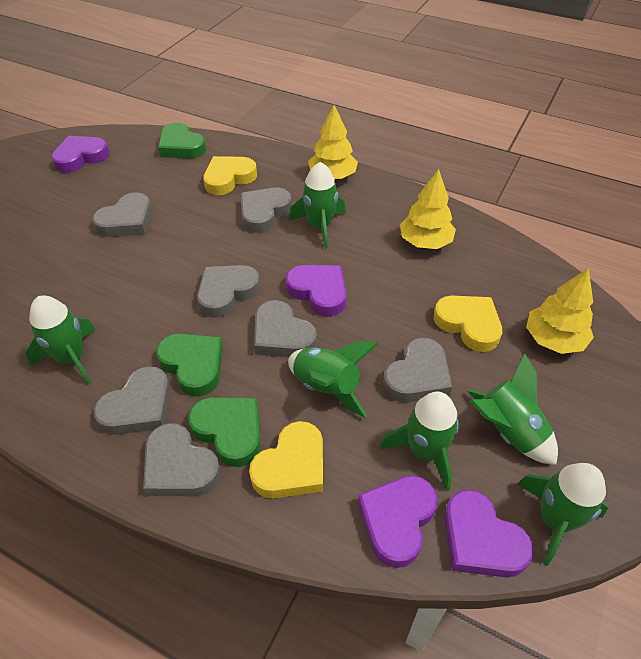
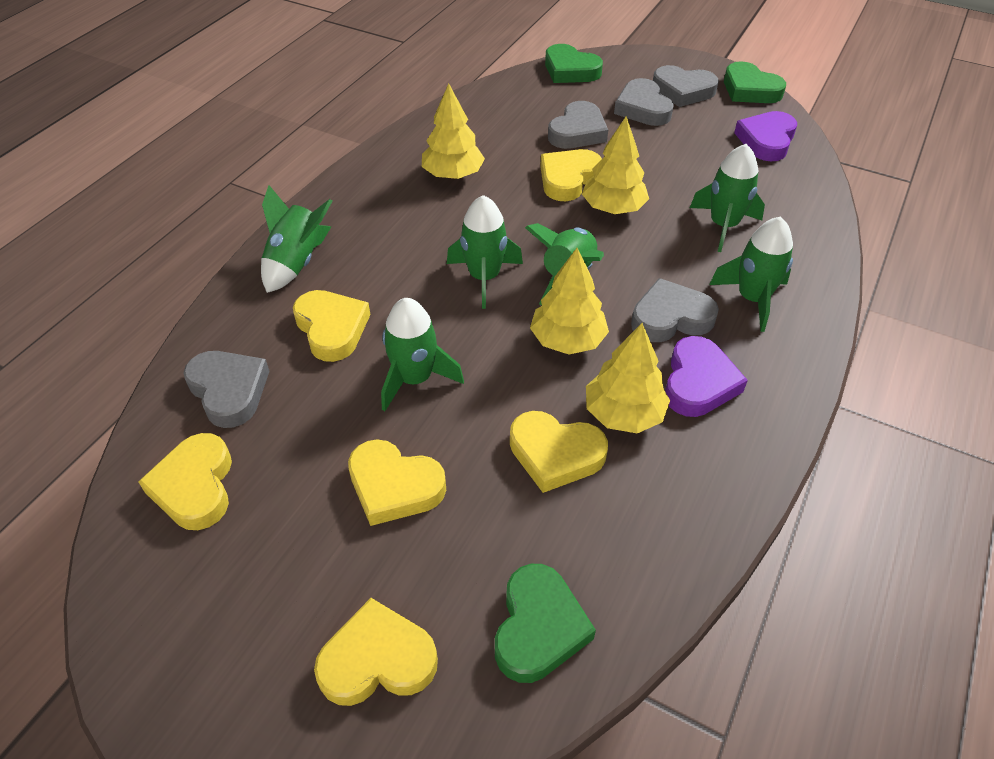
grey heart: [92,192,152,237] [94,366,171,435] [143,423,221,496] [197,265,260,318] [241,188,292,233] [254,300,317,357] [383,338,452,402] = 7 -> [183,351,270,428] [548,101,608,149] [614,78,674,126] [631,278,719,342] [653,65,719,107] = 5
purple heart: [51,136,110,173] [286,265,346,317] [358,475,438,568] [444,490,534,578] = 4 -> [665,336,748,417] [734,111,797,161] = 2
yellow heart: [203,156,257,195] [249,421,323,498] [433,296,502,352] = 3 -> [138,433,232,530] [293,290,370,362] [314,598,438,706] [348,439,446,526] [510,411,608,493] [540,149,602,201] = 6
yellow tree: [308,105,358,179] [400,169,456,249] [526,268,594,354] = 3 -> [422,83,485,179] [530,248,609,355] [582,116,649,214] [586,323,670,434] = 4

